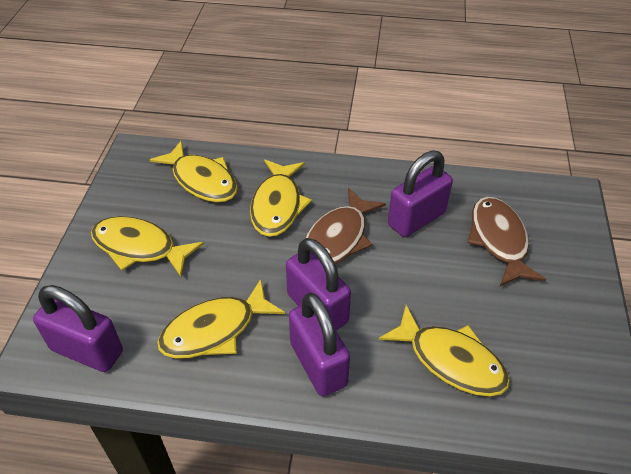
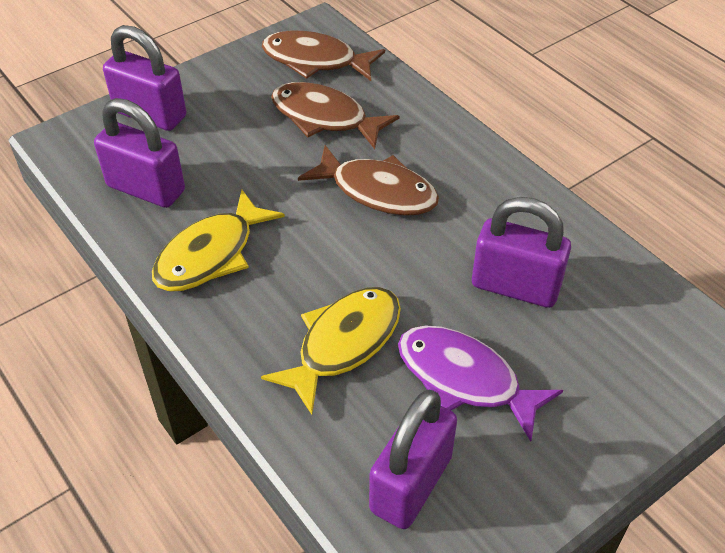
brown fish: [305,188,386,264] [467,197,546,286] = 2 -> [262,31,385,81] [271,82,399,149] [298,145,439,215] = 3
purple fish: none = 0 -> [398,325,563,442] = 1
yellow fish: [91,216,204,277] [150,141,238,202] [157,279,285,359] [250,160,312,237] [378,305,510,396] = 5 -> [152,190,285,291] [261,287,401,415] = 2

